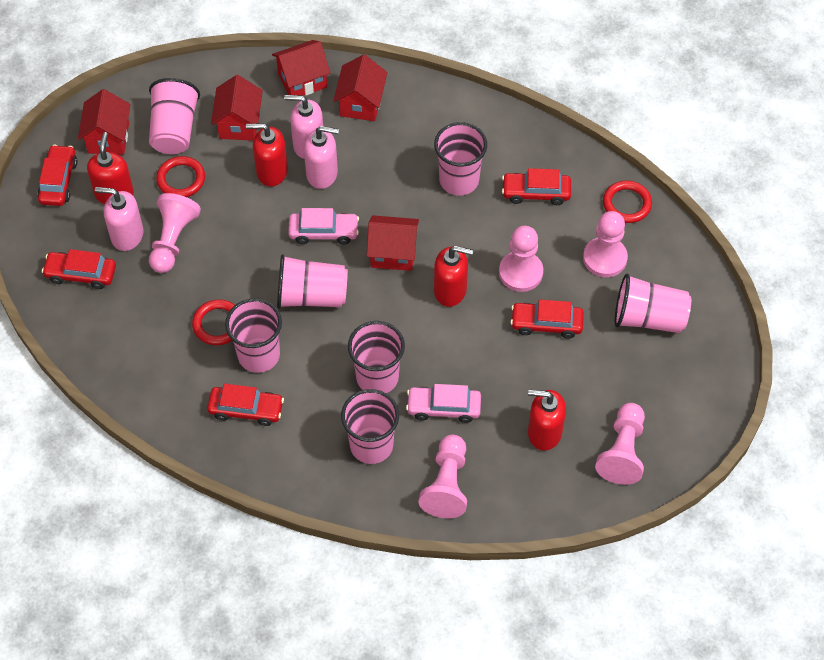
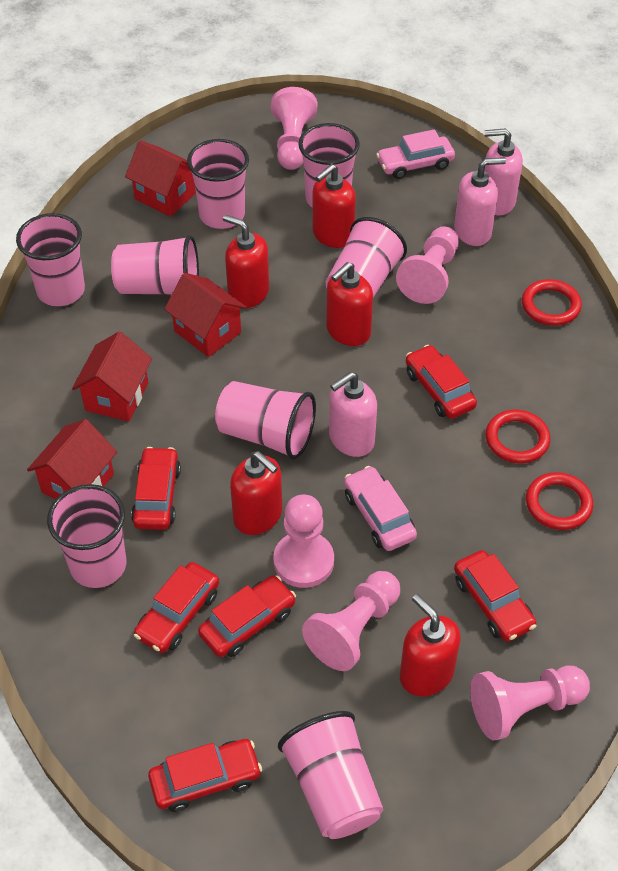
pink cup: [149,78,200,154] [225,298,282,373] [277,254,348,309] [341,389,399,464] [348,321,405,393] [434,122,487,195] [615,274,691,333] = 7 -> [16,213,85,306] [47,484,126,588] [111,235,199,295] [187,139,249,229] [215,381,316,460] [278,711,384,839] [298,123,360,208] [326,217,407,298] = 8
red car: [37,145,78,206] [42,249,116,289] [207,384,284,426] [502,168,571,205] [510,300,584,339] = 5 -> [131,447,181,530] [134,562,219,653] [148,739,262,812] [198,575,296,657] [406,345,477,419] [454,550,536,642] = 6
red house: [78,89,131,155] [211,75,263,141] [272,40,331,96] [333,55,387,121] [367,215,419,271] = 5 -> [27,419,117,500] [72,331,152,421] [125,140,196,217] [164,273,247,357] = 4
red soap dispenser: [87,132,134,205] [246,123,288,187] [434,246,473,307] [528,390,566,451] = 4 -> [223,215,269,308] [230,451,282,535] [313,164,356,248] [326,262,373,346] [400,594,461,696] = 5

